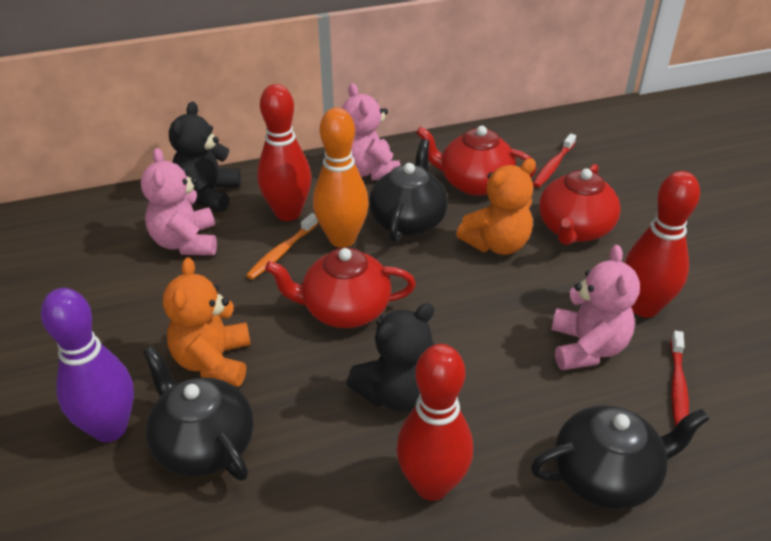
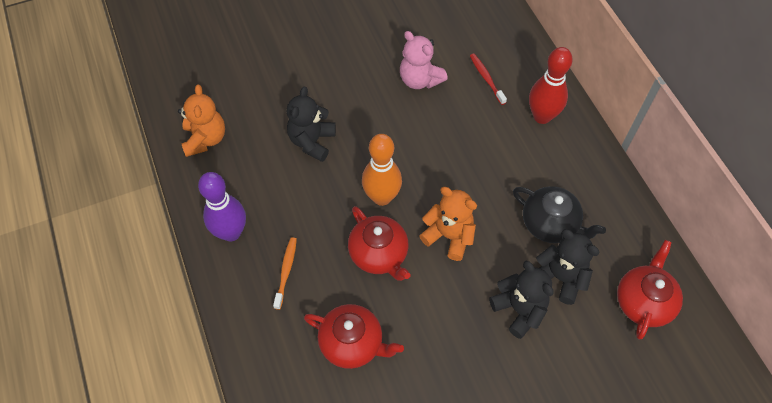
black teapot: [143,346,254,481] [369,139,448,242] [531,405,709,510] = 3 -> [513,186,606,243] = 1
black teddy bear: [169,102,241,212] [346,303,435,412] = 2 -> [287,86,336,162] [489,261,554,339] [536,229,600,305] = 3
pink teddy bear: [141,148,217,255] [342,83,400,180] [551,245,640,370] = 3 -> [400,31,448,89] = 1
red bowling pin: [257,84,312,221] [396,344,473,501] [624,171,700,318] = 3 -> [529,47,573,124] = 1
red toothbrush: [533,134,576,188] [670,331,689,427] = 2 -> [470,53,507,105] = 1

